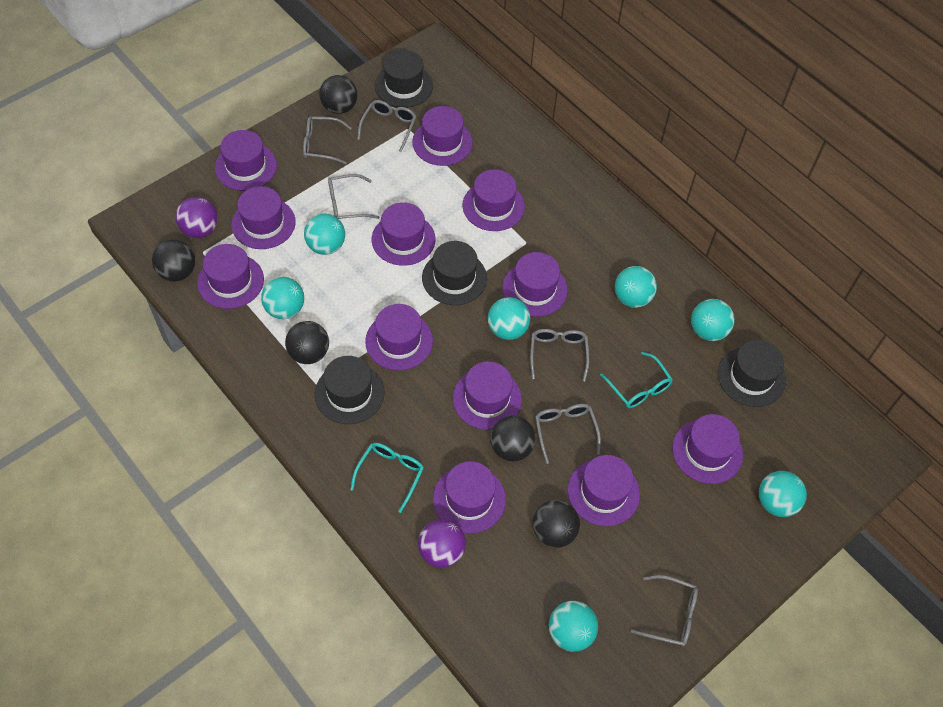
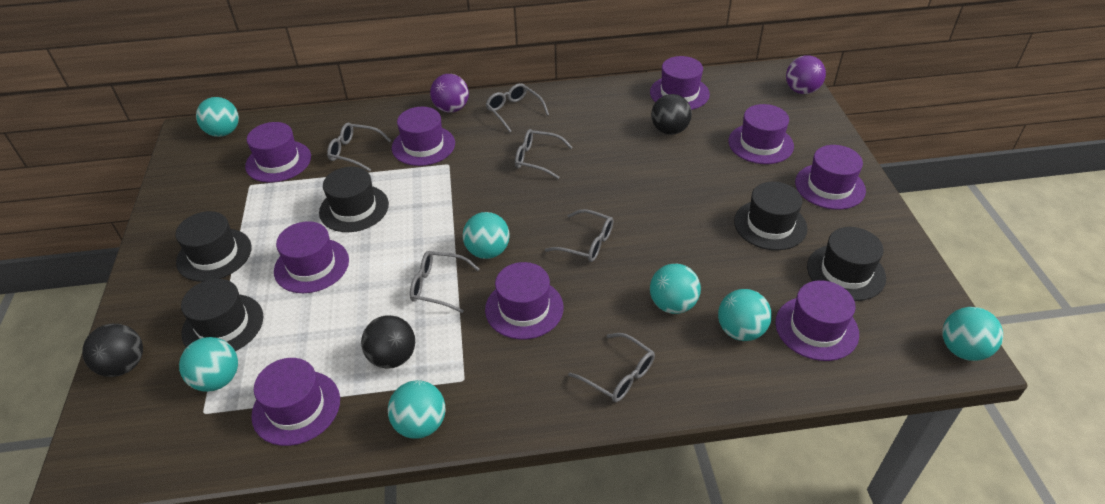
black ball: [152,240,195,281] [285,321,329,364] [320,75,357,114] [490,416,536,461] [533,500,580,548] = 5 -> [82,324,143,377] [361,315,415,369] [651,94,692,135] = 3
black hat: [315,356,384,424] [375,50,433,108] [422,241,487,305] [718,340,786,407] = 4 -> [175,211,252,282] [181,279,263,351] [319,167,389,232] [734,182,807,250] [807,227,886,301] = 5
purple hat: [197,244,264,309] [215,130,277,191] [231,186,296,249] [365,304,433,371] [372,202,435,266] [412,106,473,166] [433,461,506,533] [453,362,522,430] [462,169,525,231] [502,252,568,317] [568,455,640,526] [672,414,743,484] = 12 -> [245,122,311,182] [251,358,340,446] [274,221,349,293] [392,107,455,166] [485,262,563,339] [650,56,710,110] [728,104,794,164] [775,280,859,361] [795,145,866,210] = 9
turquoise glasses: [350,443,424,513] [600,352,673,408] = 2 -> none = 0

